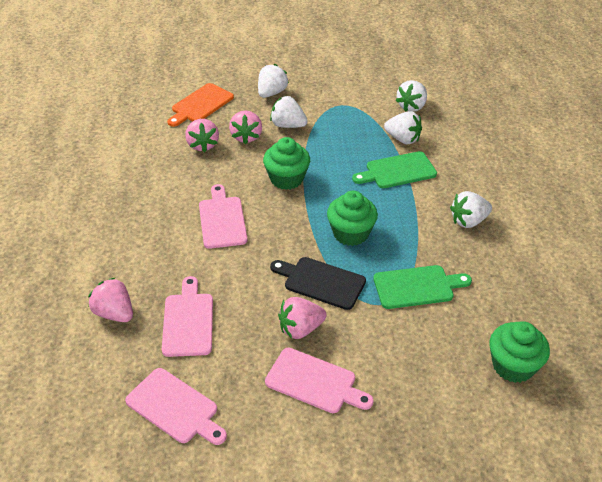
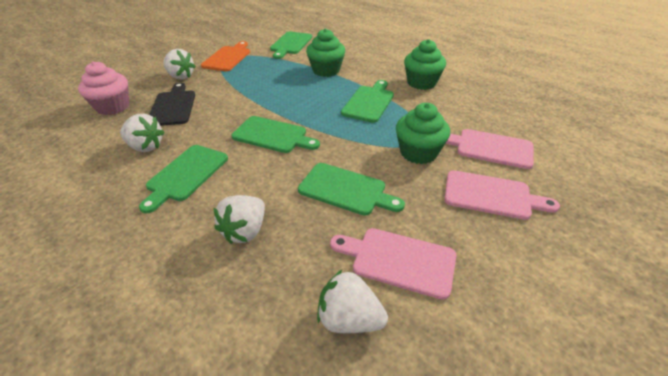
green cutting board: [352,151,437,188] [373,265,472,309] = 2 -> [139,145,228,213] [231,116,320,153] [270,32,312,59] [298,163,405,215] [341,80,394,123] = 5
pink cupcake: none = 0 -> [78,61,129,115] = 1
pink cutting board: [125,368,227,445] [162,276,213,357] [199,184,248,249] [265,348,374,413] = 4 -> [330,228,456,300] [444,170,560,220] [445,129,534,169] = 3
pink strawberry: [88,277,133,322] [185,119,219,152] [229,111,262,144] [278,297,327,339] = 4 -> none = 0
white strawberry: [258,64,289,98] [270,96,308,128] [384,111,422,144] [396,80,427,112] [450,191,492,228] = 5 -> [120,114,165,152] [163,49,196,80] [213,195,265,244] [317,269,388,333] = 4

